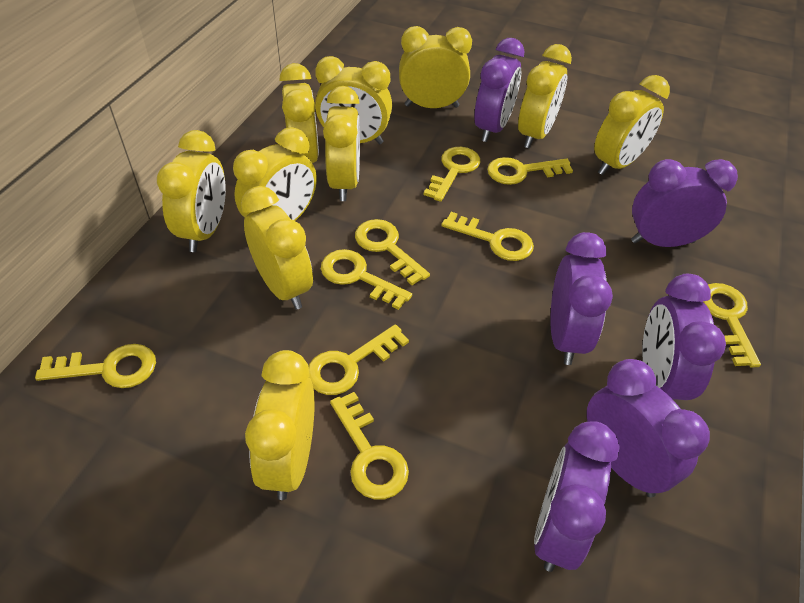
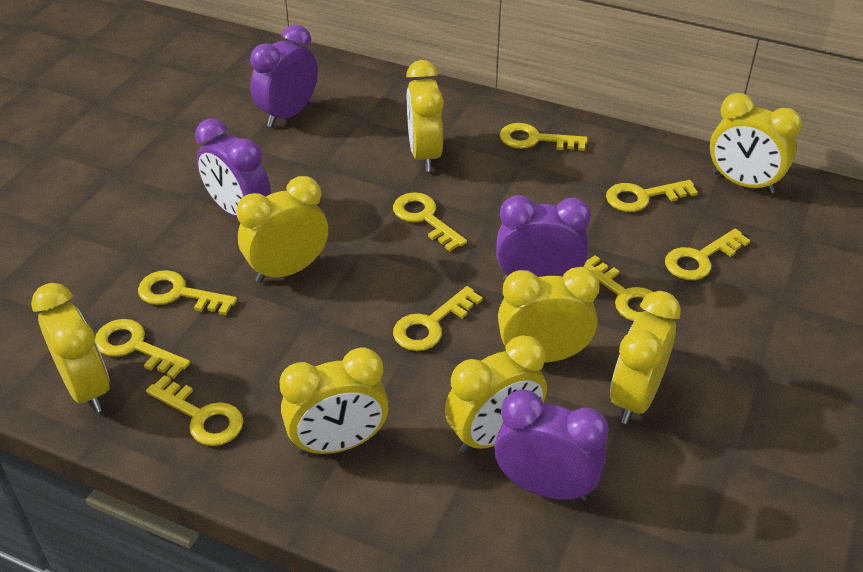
purple clock: [474,38,524,142] [534,421,620,572] [550,232,613,365] [587,359,710,497] [631,159,738,247] [642,274,726,400] = 6 -> [195,118,271,218] [250,24,318,127] [494,390,609,501] [496,195,591,281] = 4
yellow clock: [157,130,226,252] [233,127,317,221] [241,186,313,309] [245,350,315,500] [279,63,319,163] [315,56,392,144] [323,86,360,201] [399,26,472,108] [518,44,572,148] [594,75,670,175] = 10 -> [31,283,110,413] [236,176,328,283] [280,347,389,455] [406,60,444,172] [445,335,547,453] [498,267,600,363] [610,291,681,424] [710,93,802,194] = 8

